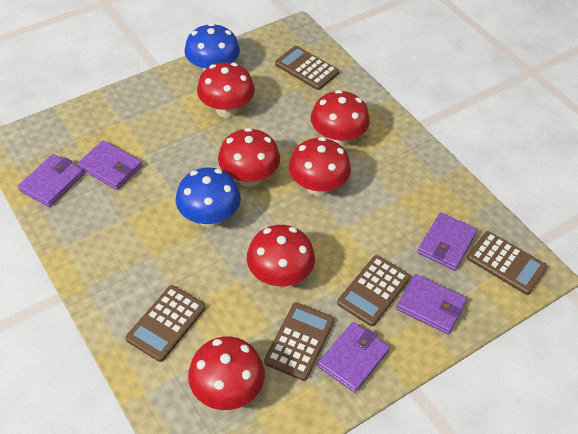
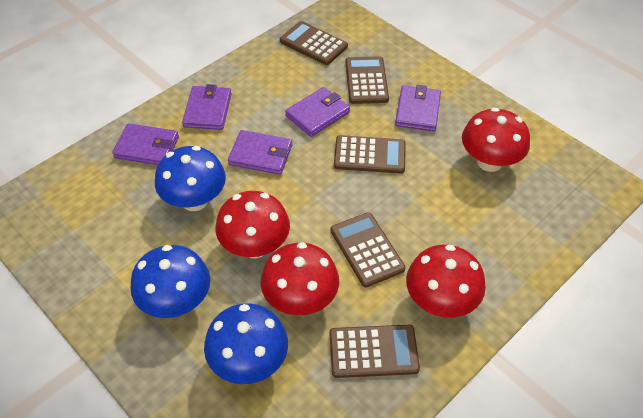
blue mushroom: [176,168,241,227] [184,23,240,72] = 2 -> [130,245,210,318] [155,146,226,211] [204,303,288,384] = 3
red mushroom: [188,336,265,410] [197,62,255,118] [218,128,280,187] [247,225,315,287] [289,137,351,196] [311,90,370,146] = 6 -> [215,191,290,258] [261,242,339,315] [406,245,486,318] [462,107,530,172] = 4

